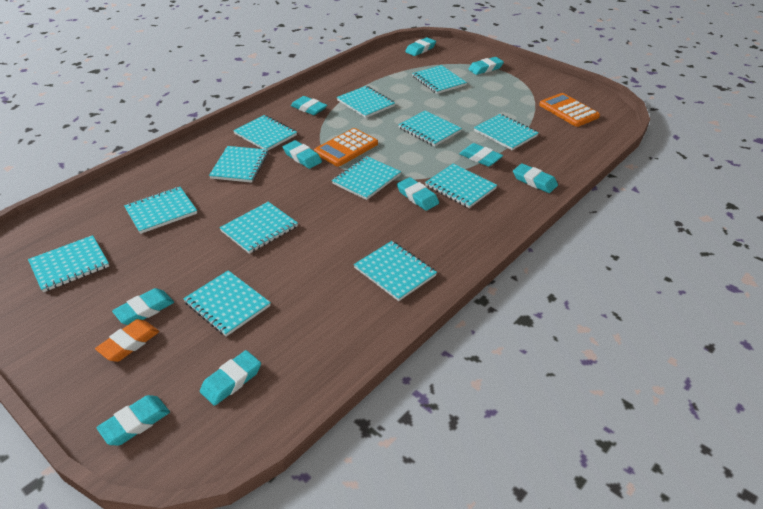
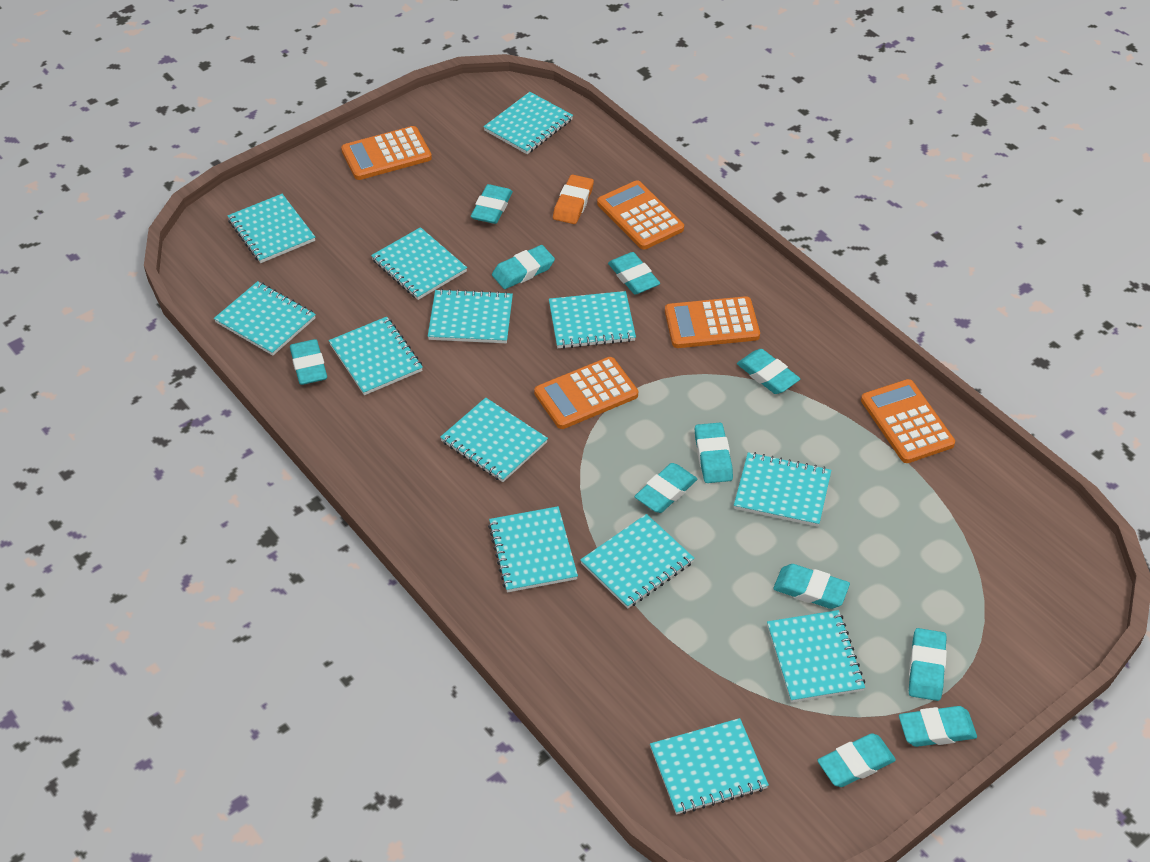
orange calculator: [314,128,378,167] [539,93,600,127] = 2 -> [341,126,432,180] [534,357,638,429] [597,180,684,250] [665,296,760,348] [861,379,955,463] = 5
turquoise eraser: [96,395,170,446] [112,288,174,325] [200,350,261,406] [283,140,322,169] [291,96,327,115] [397,177,439,211] [405,37,436,56] [459,143,503,167] [468,57,504,75] [513,163,558,193] = 10 -> [290,339,327,385] [471,184,513,224] [492,245,555,289] [608,252,660,295] [634,463,697,513] [695,423,733,483] [737,349,800,394] [773,564,850,609] [817,733,896,787] [899,706,977,747] [909,628,947,701] = 11

